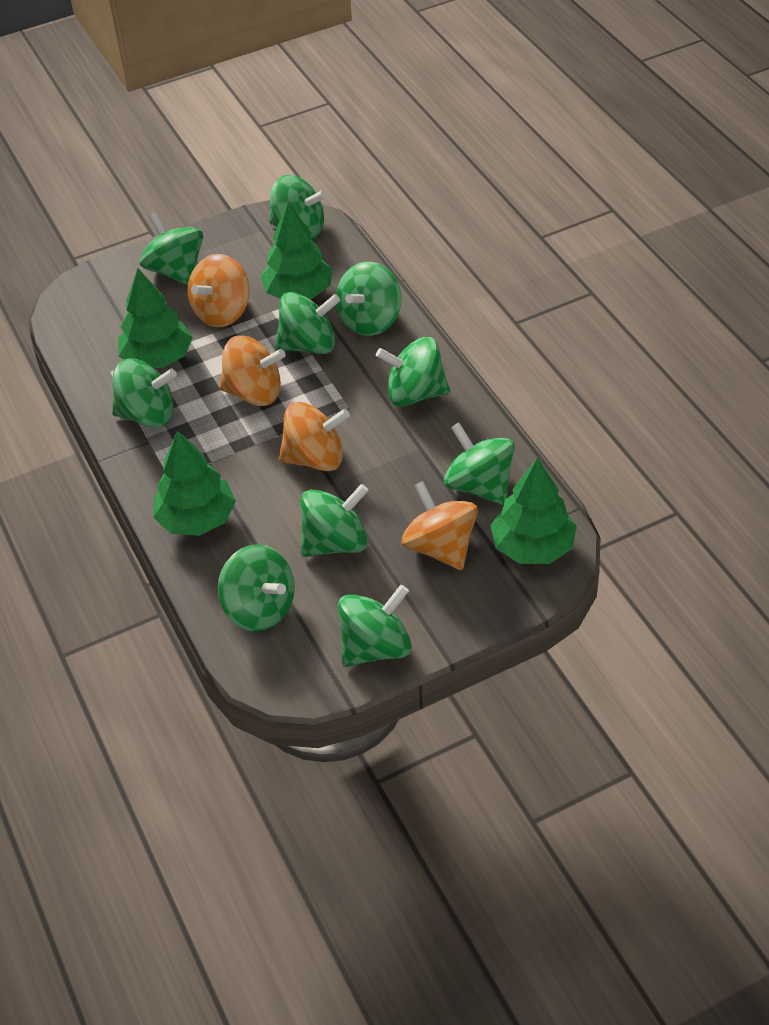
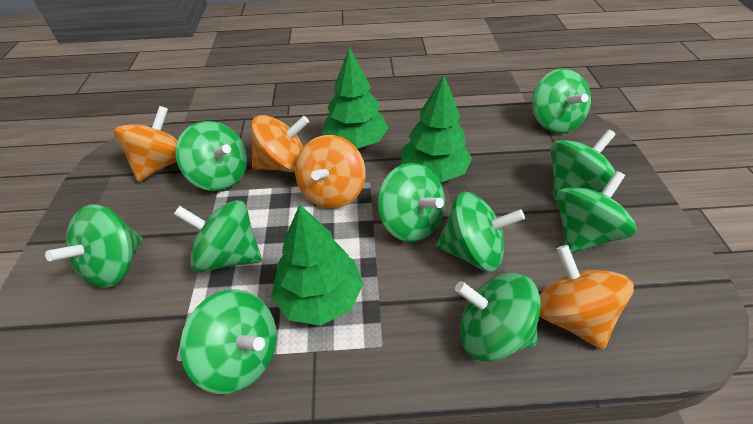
green tree: [118,269,193,368] [153,430,236,536] [260,202,333,299] [490,457,577,564] = 4 -> [271,204,363,326] [322,47,388,149] [401,75,472,182] = 3

